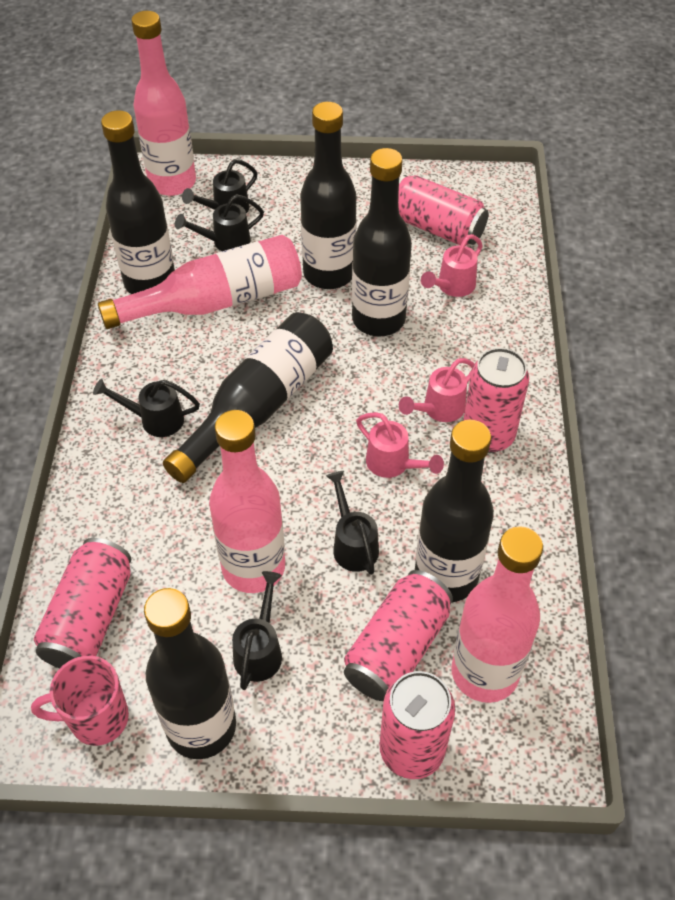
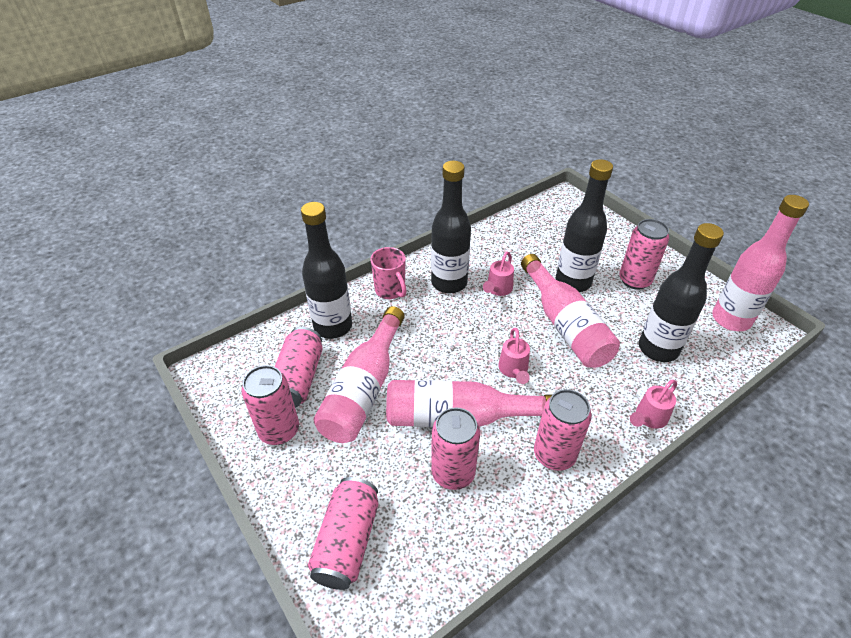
black bottle: [101,110,175,294] [144,588,236,759] [163,312,333,483] [300,102,357,289] [352,148,412,336] [415,420,494,602] = 6 -> [301,202,352,339] [431,161,471,293] [556,159,613,292] [639,223,724,362] = 4
black watering can: [93,379,200,437] [175,194,264,251] [182,159,258,213] [232,571,282,690] [326,471,379,575] = 5 -> none = 0
pink can: [34,538,131,668] [344,570,453,701] [379,671,455,779] [398,175,489,245] [463,348,529,453] = 5 -> [242,365,299,445] [275,327,323,408] [308,477,379,590] [431,408,480,490] [534,389,592,471] [619,219,669,290] = 6

